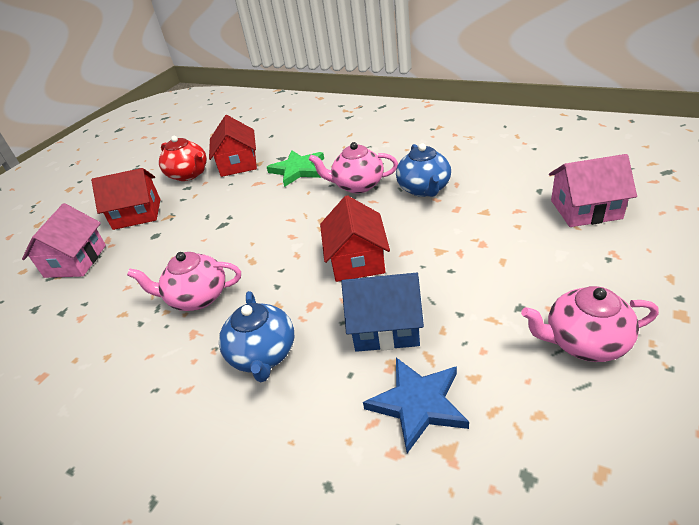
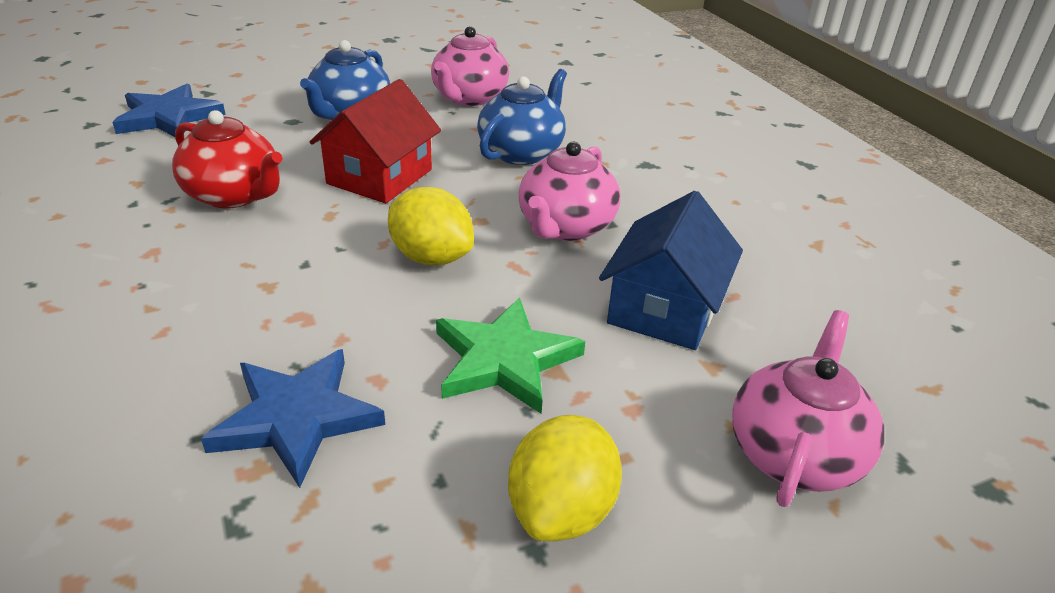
blue star: [363,357,469,453] = 1 -> [112,84,226,137] [201,349,385,488] = 2
pink house: [22,203,106,278] [549,154,637,227] = 2 -> none = 0
red house: [91,168,160,230] [209,115,257,177] [320,195,390,282] = 3 -> [309,79,441,203] = 1
yellow lemon: none = 0 -> [388,187,474,266] [508,415,622,541] = 2

